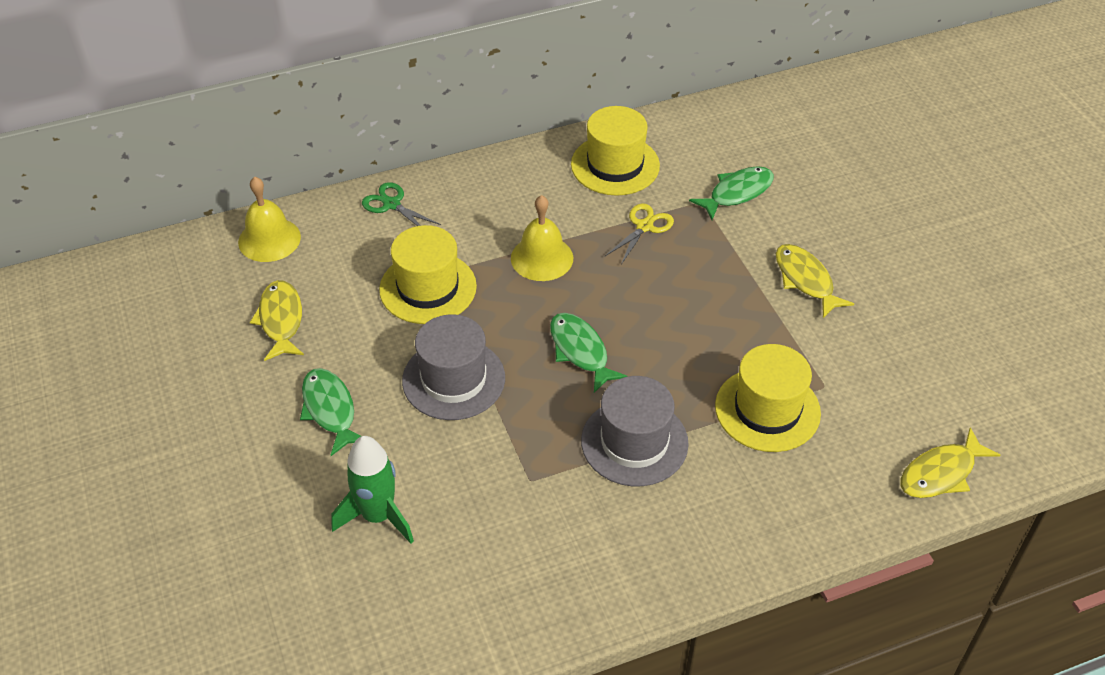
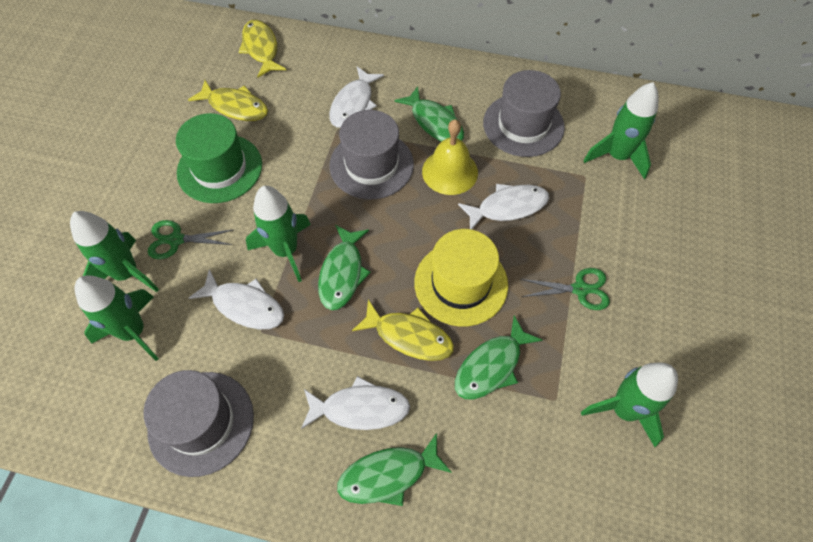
green fish: [300,368,361,456] [550,313,628,393] [689,166,774,220] = 3 -> [318,225,371,310] [337,433,452,506] [394,86,464,142] [455,316,542,399] = 4
green hat: none = 0 -> [176,113,262,203] = 1
green rocket: [331,436,414,543] = 1 -> [70,211,159,292] [74,275,159,361] [246,186,311,282] [581,362,678,447] [583,82,658,179] = 5
green scissors: [362,182,441,226] = 1 -> [148,220,234,259] [520,268,610,310] = 2
grey hat: [402,314,505,420] [581,376,689,486] = 2 -> [143,370,254,477] [330,110,414,199] [483,70,565,157] = 3
white fish: none = 0 -> [189,269,284,329] [301,376,410,430] [329,66,384,128] [458,184,549,230] = 4
yellow bell: [238,177,301,262] [511,195,573,281] = 2 -> [422,119,478,195] = 1
yellow hat: [379,225,477,324] [571,106,660,196] [715,344,821,452] = 3 -> [414,229,508,326] = 1
yellow scissors: [605,203,674,265] = 1 -> none = 0

